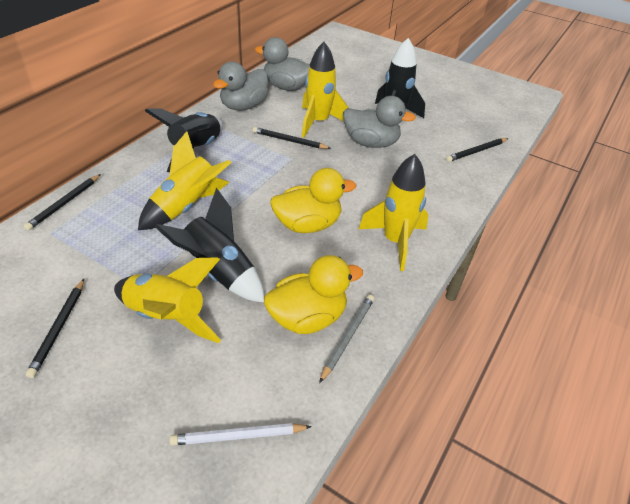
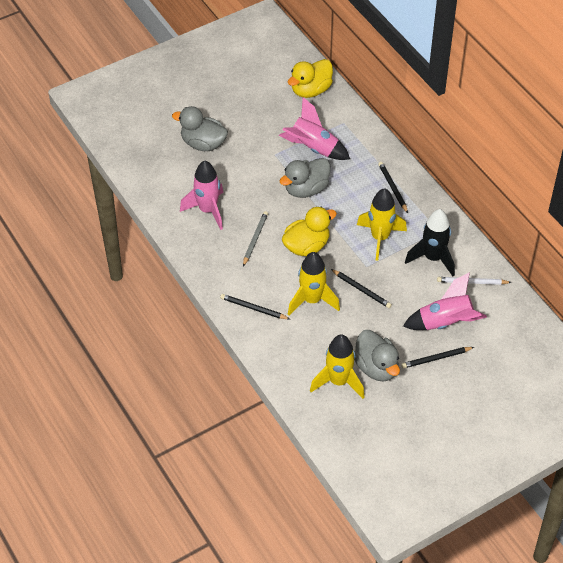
black rocket: [145,108,223,172] [155,188,264,303] [375,38,425,118] = 3 -> [405,209,455,276] = 1
pink rocket: none = 0 -> [180,161,224,230] [279,97,350,160] [403,272,487,330] = 3
yellow rocket: [114,257,221,343] [138,131,232,230] [302,42,349,137] [359,154,429,271] = 4 -> [288,252,340,316] [310,334,364,399] [357,188,407,261] = 3

